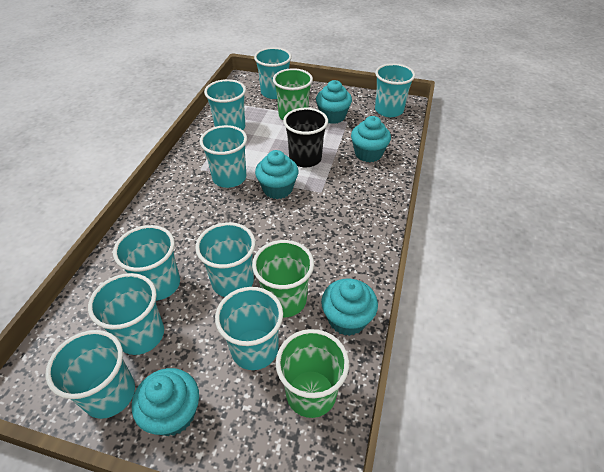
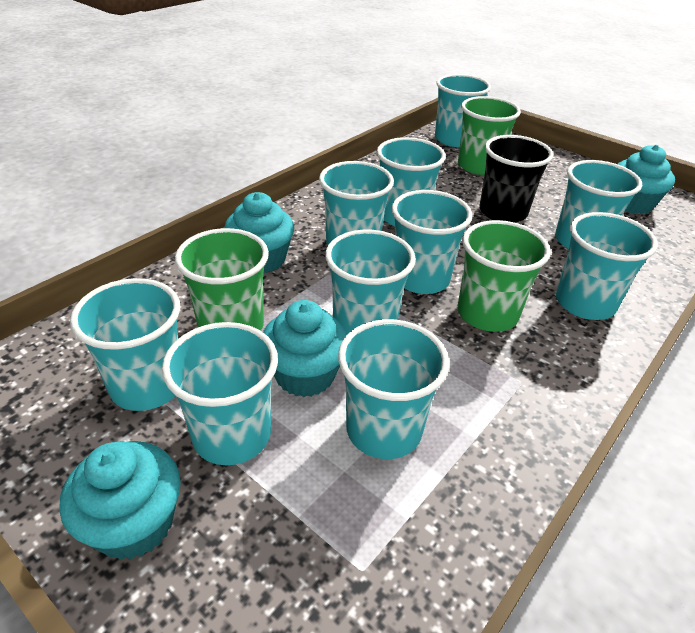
turquoise cup: [45,330,135,419] [88,273,164,355] [113,225,180,301] [195,222,255,297] [200,125,247,188] [204,79,246,130] [215,287,283,370] [254,47,292,99] [375,63,415,117] = 9 -> [70,278,180,411] [162,322,278,465] [319,161,394,246] [325,229,416,334] [338,319,449,459] [377,137,446,226] [392,190,472,294] [435,74,491,147] [555,160,642,249] [556,212,658,320] = 10
turquoise cupcake: [132,368,199,436] [255,150,298,199] [316,80,352,124] [321,278,378,336] [351,116,391,162] = 5 -> [59,441,181,560] [224,192,294,273] [263,300,347,397] [618,145,675,214] = 4

